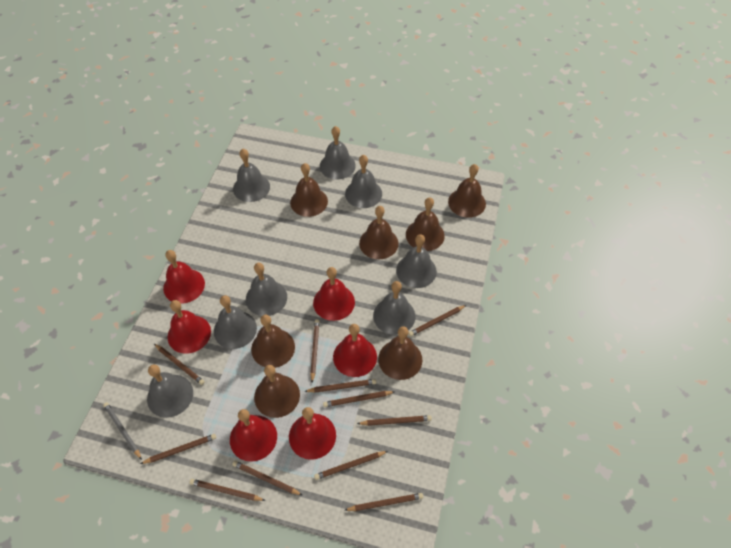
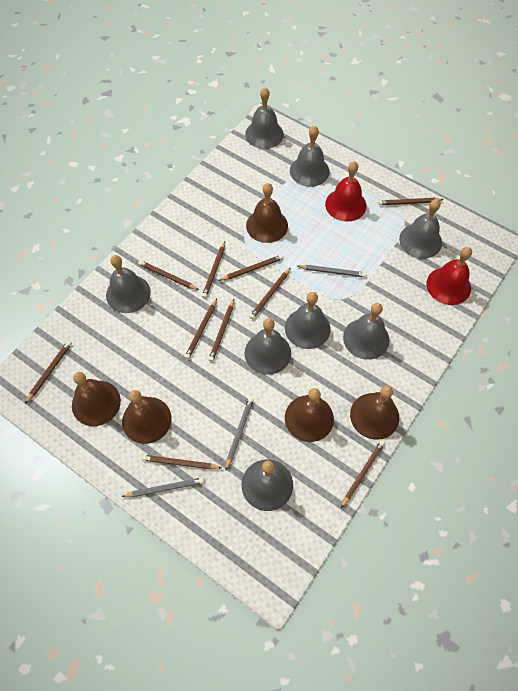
brown bell: [251,315,295,368] [254,365,300,418] [290,163,328,217] [359,206,399,259] [378,327,422,380] [406,197,445,251] [448,164,486,218] = 7 -> [72,372,121,426] [122,390,172,444] [246,183,288,243] [285,388,334,442] [350,386,399,440] = 5
brown pencil: [140,434,216,464] [154,344,205,385] [190,479,266,501] [232,461,302,495] [304,379,376,393] [310,319,320,383] [314,451,388,480] [323,391,395,407] [344,493,423,511] [357,415,432,426] [409,305,466,336] = 11 -> [25,341,72,404] [138,260,199,290] [142,455,222,469] [185,298,217,359] [202,241,225,298] [208,299,234,362] [219,255,283,281] [249,267,291,319] [341,440,385,508] [378,198,444,205] = 10
grey pencil: [103,402,142,460] = 1 -> [121,478,204,497] [225,397,254,471] [297,265,366,277] = 3
red bell: [163,250,205,304] [168,300,211,354] [230,409,277,462] [289,407,336,460] [313,267,355,321] [333,324,377,377] = 6 -> [325,161,366,222] [427,247,472,305] = 2

